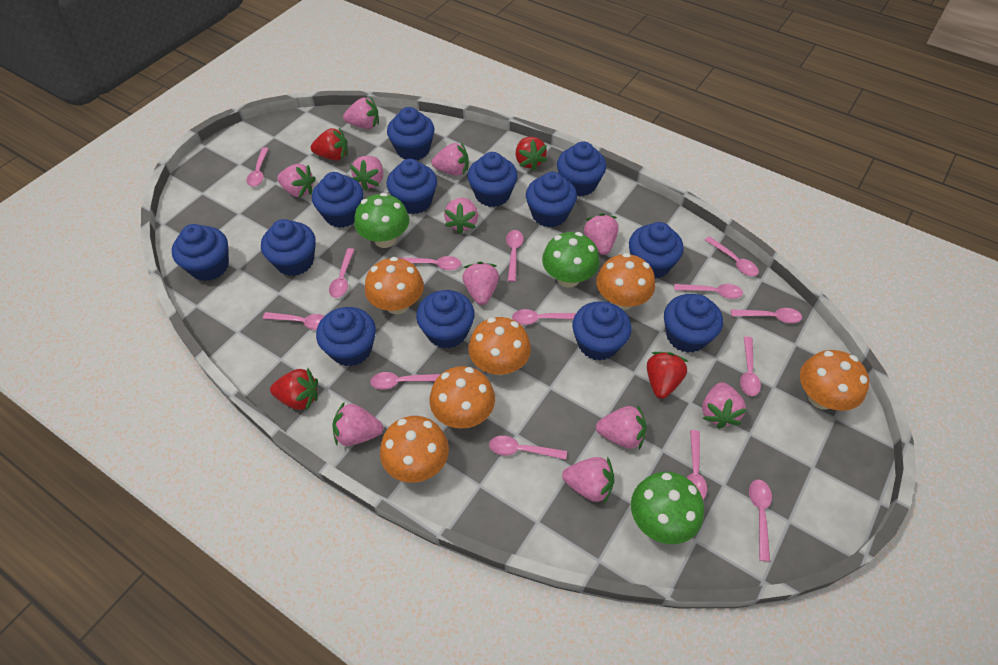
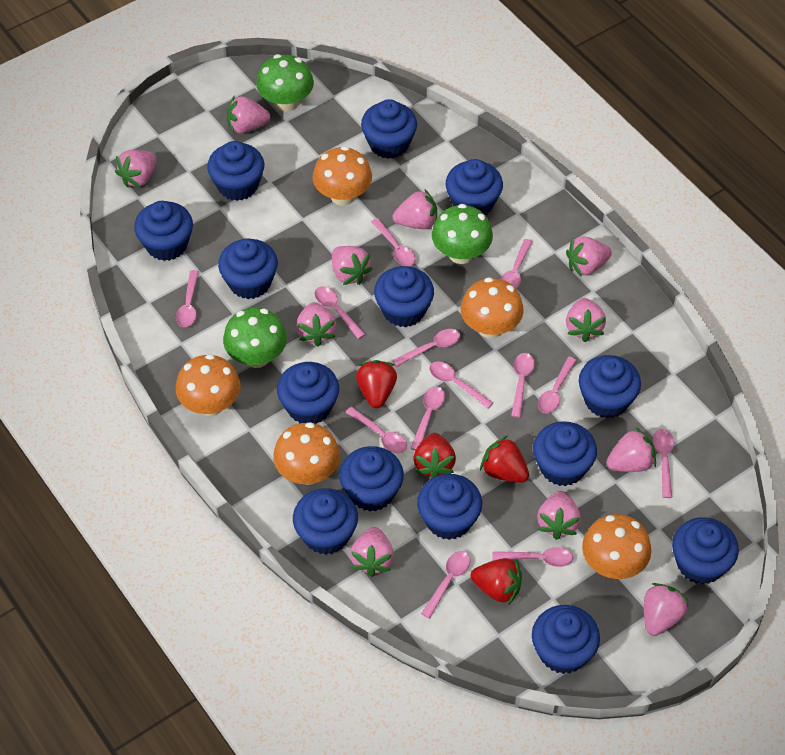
blue cupcake: [172,224,229,281] [261,219,316,276] [312,172,364,228] [316,307,376,366] [387,107,434,160] [387,159,437,214] [416,290,475,349] [468,152,518,207] [526,172,577,227] [557,141,606,197] [572,301,631,361] [629,222,683,279] [664,294,723,353] = 13 -> [134,201,193,261] [207,141,264,201] [218,239,278,299] [277,362,339,424] [293,488,358,555] [339,446,404,512] [361,99,417,159] [374,266,434,327] [417,474,482,540] [446,159,503,215] [532,605,600,674] [533,421,597,486] [579,355,641,418] [672,517,739,585] = 14
orange mushroom: [365,257,424,314] [380,416,449,483] [429,366,495,429] [468,317,531,375] [596,253,655,310] [800,350,869,411] = 6 -> [176,354,241,416] [273,422,340,485] [312,146,372,206] [461,277,524,338] [582,514,651,579] = 5
pink spoon: [247,147,269,187] [263,312,324,330] [329,248,355,298] [370,372,440,390] [398,256,461,270] [489,436,567,460] [506,230,524,282] [512,309,576,325] [674,284,743,299] [687,430,707,499] [705,236,759,276] [731,308,802,323] [740,336,761,396] [749,480,772,562] = 14 -> [176,270,199,327] [315,286,365,339] [345,407,407,453] [371,218,416,266] [392,329,460,367] [410,387,445,450] [421,551,471,619] [429,361,493,409] [492,547,573,567] [501,239,532,289] [511,353,535,418] [538,357,576,413] [653,429,674,498] = 13

